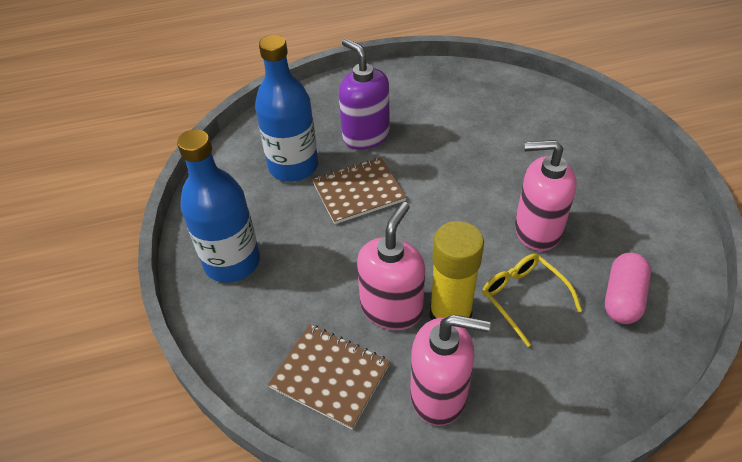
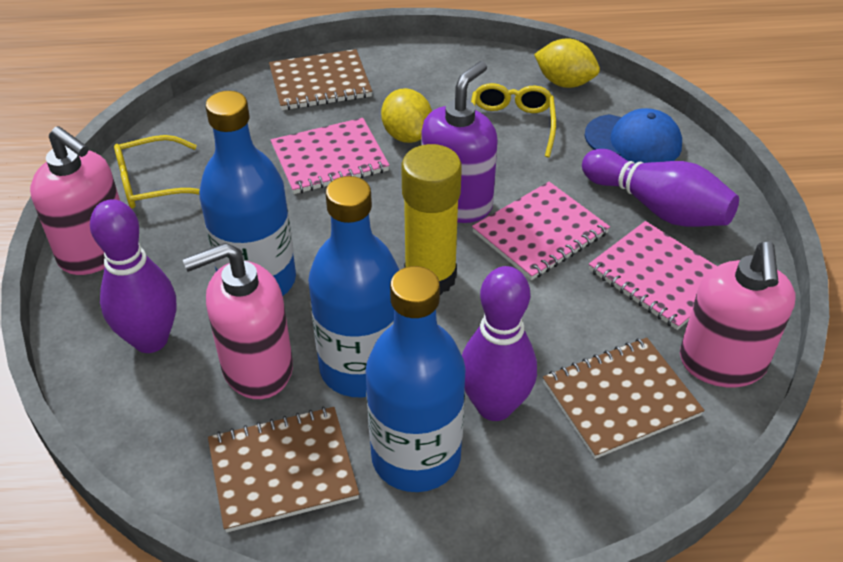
blue bottle: [177,129,260,283] [255,35,318,182] = 2 -> [199,91,296,296] [308,176,399,397] [365,266,466,492] = 3
blue cap: none = 0 -> [584,108,682,163] = 1
brown notebook: [268,324,390,430] [312,157,406,224] = 2 -> [208,407,359,533] [269,49,372,110] [543,338,704,459] = 3
pink capsule: [605,253,651,324] = 1 -> none = 0
pink notebook: none = 0 -> [271,118,390,194] [472,182,610,280] [589,221,717,330] = 3
purple bowling pin: none = 0 -> [90,199,176,353] [462,266,537,421] [582,149,739,227] = 3
yellow glasses: [482,254,582,347] = 1 -> [114,135,200,208] [471,83,556,157] = 2
yellow lemon: none = 0 -> [381,88,432,143] [534,38,600,88] = 2

